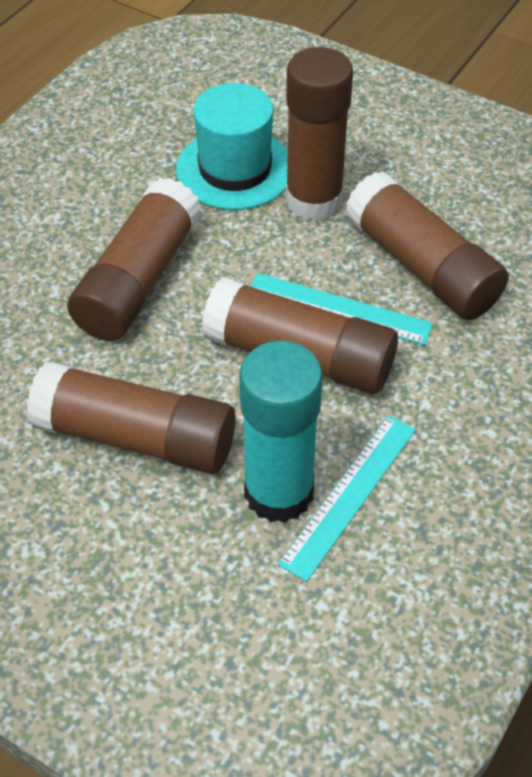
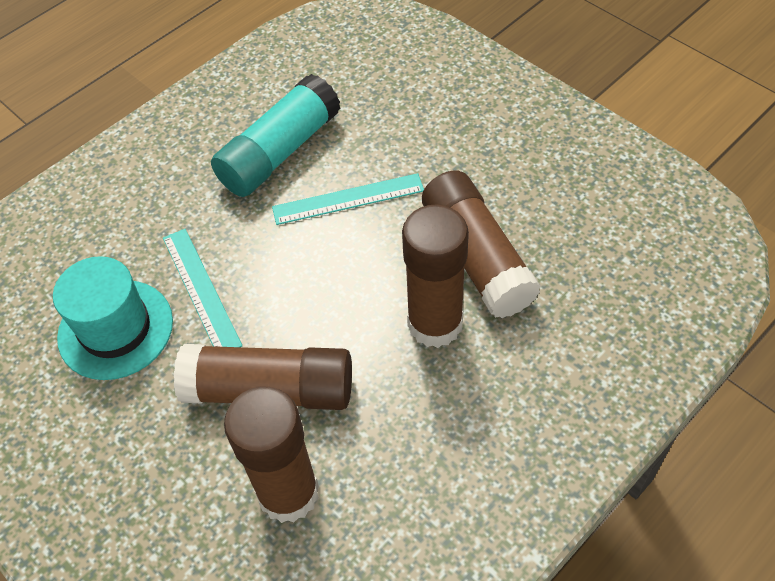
brown glue stick: [26,362,236,474] [67,178,202,341] [201,277,398,394] [285,47,353,221] [345,171,509,320] = 5 -> [174,344,352,410] [224,387,319,523] [402,204,469,348] [422,170,541,318] = 4

